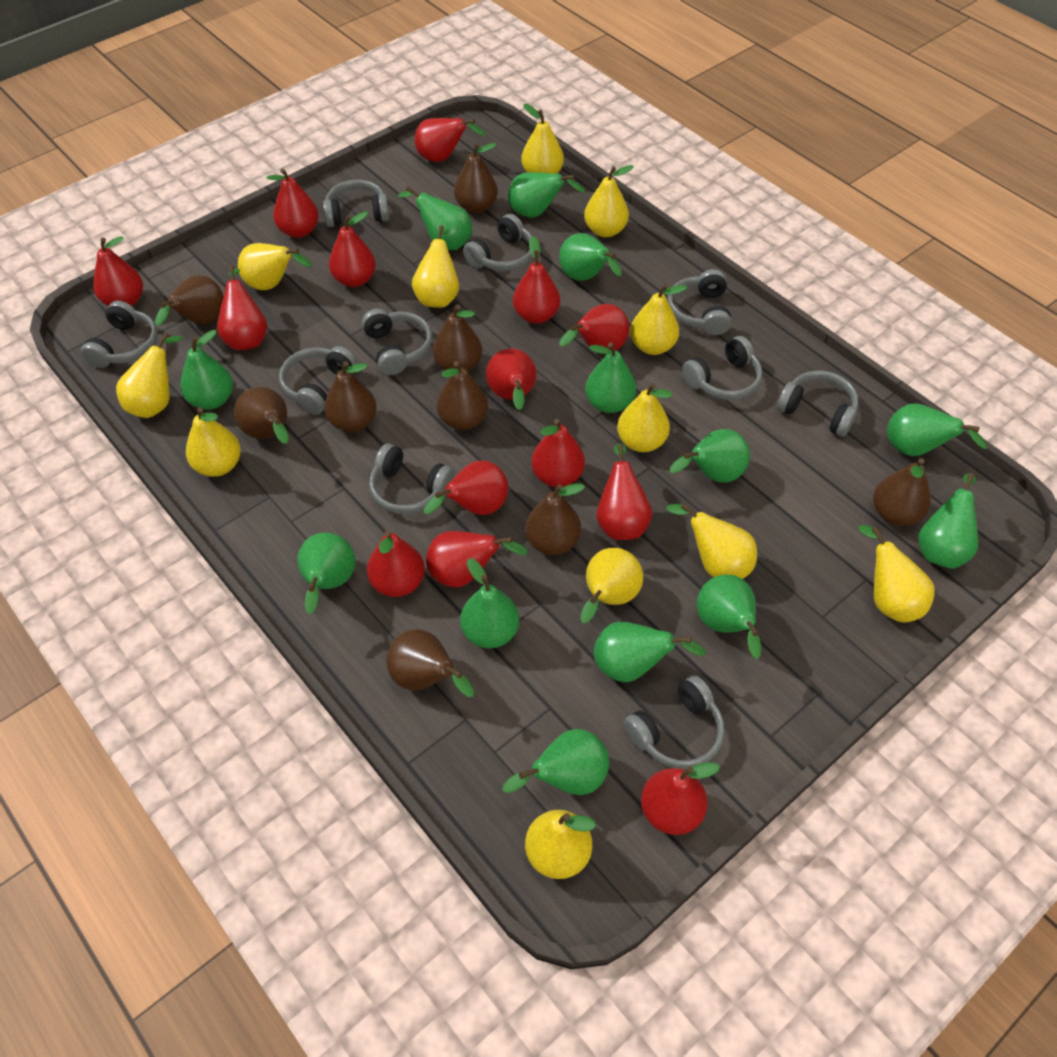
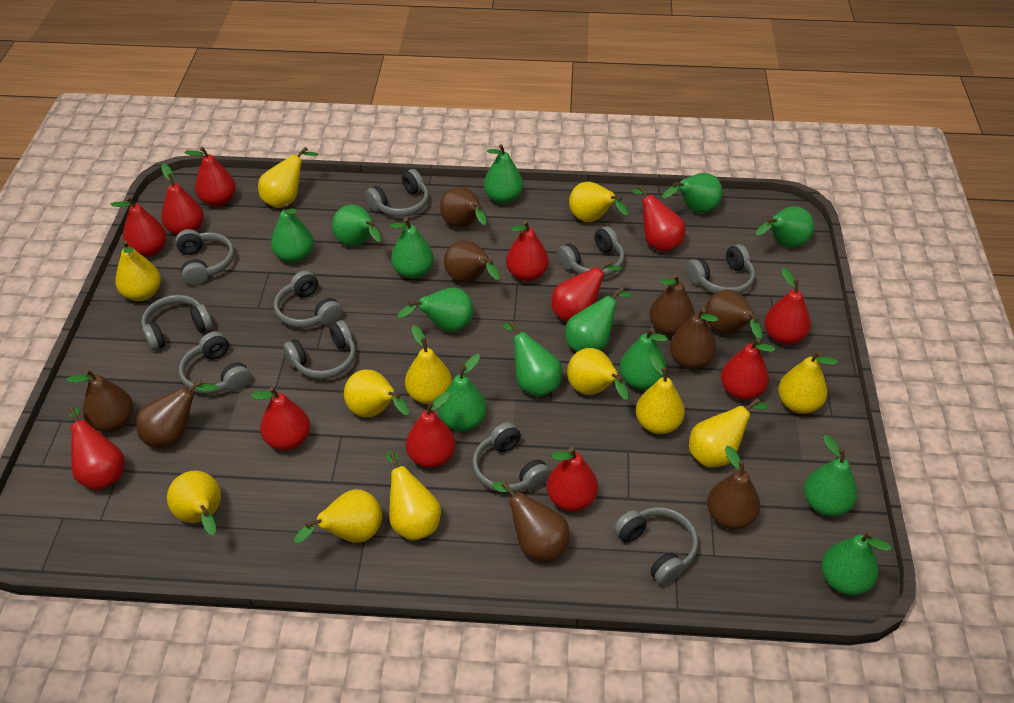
red pear: [93,236,143,306] [217,266,267,350] [267,168,319,238] [329,211,376,287] [367,530,425,597] [414,118,486,162] [424,460,508,515] [426,531,528,587] [486,348,536,410] [513,236,560,324] [531,419,585,487] [559,304,629,351] [597,443,652,540] [641,762,720,835] = 14 -> [69,407,125,490] [110,197,166,257] [161,164,204,235] [184,147,236,207] [250,387,310,451] [406,392,456,468] [506,220,549,281] [547,447,598,511] [551,260,622,322] [631,185,685,252] [721,338,775,400] [764,268,811,345] = 12

